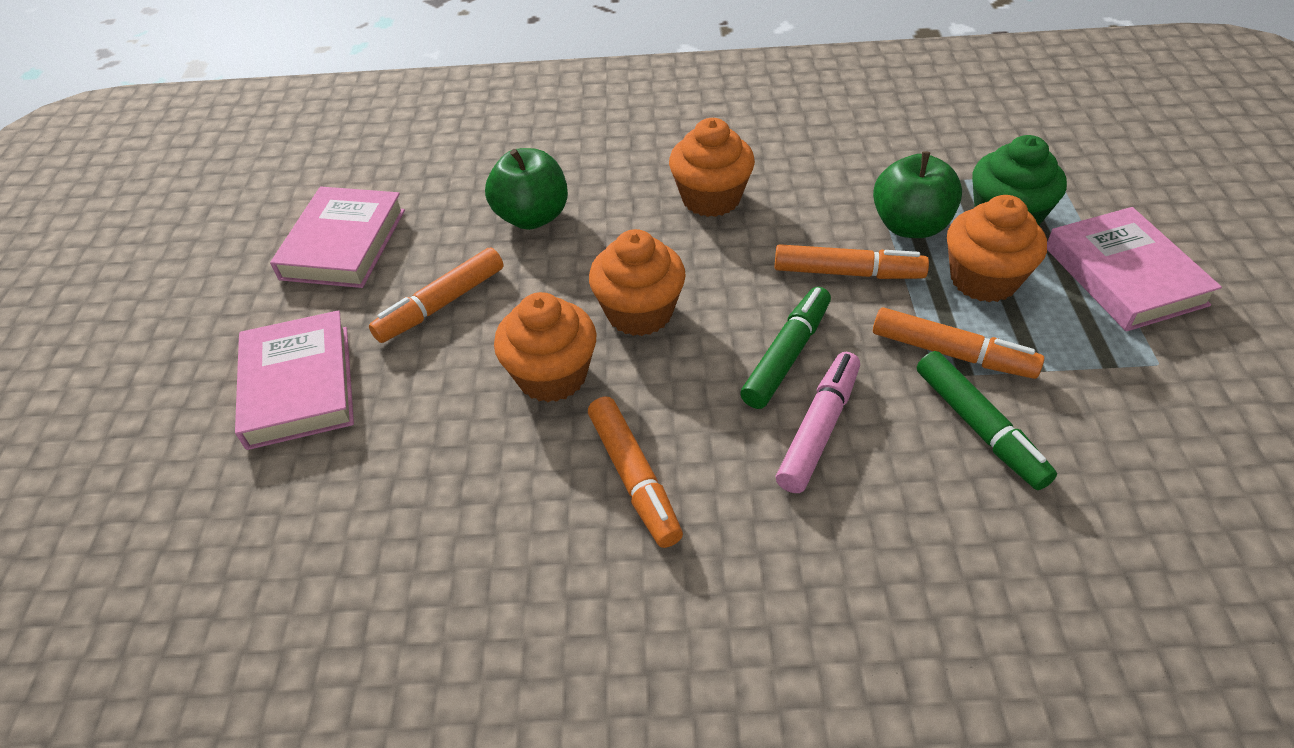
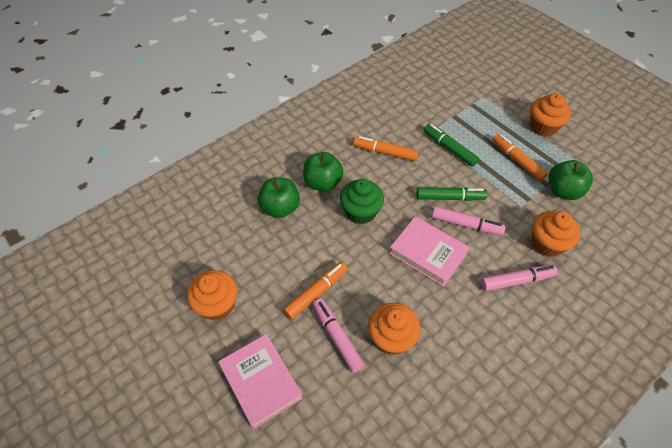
green apple: [485,148,568,230] [873,151,962,238] = 2 -> [258,177,300,218] [303,152,344,191] [549,160,593,200] = 3
orange marker: [369,248,503,343] [588,396,683,548] [774,244,929,279] [873,307,1044,379] = 4 -> [283,262,348,319] [354,136,418,161] [492,134,548,181] = 3
pink book: [235,310,354,450] [270,187,405,288] [1047,207,1222,332] = 3 -> [218,334,303,429] [389,216,470,287] = 2
pink marker: [776,352,860,493] = 1 -> [313,298,364,373] [432,206,506,235] [481,265,558,291] = 3

